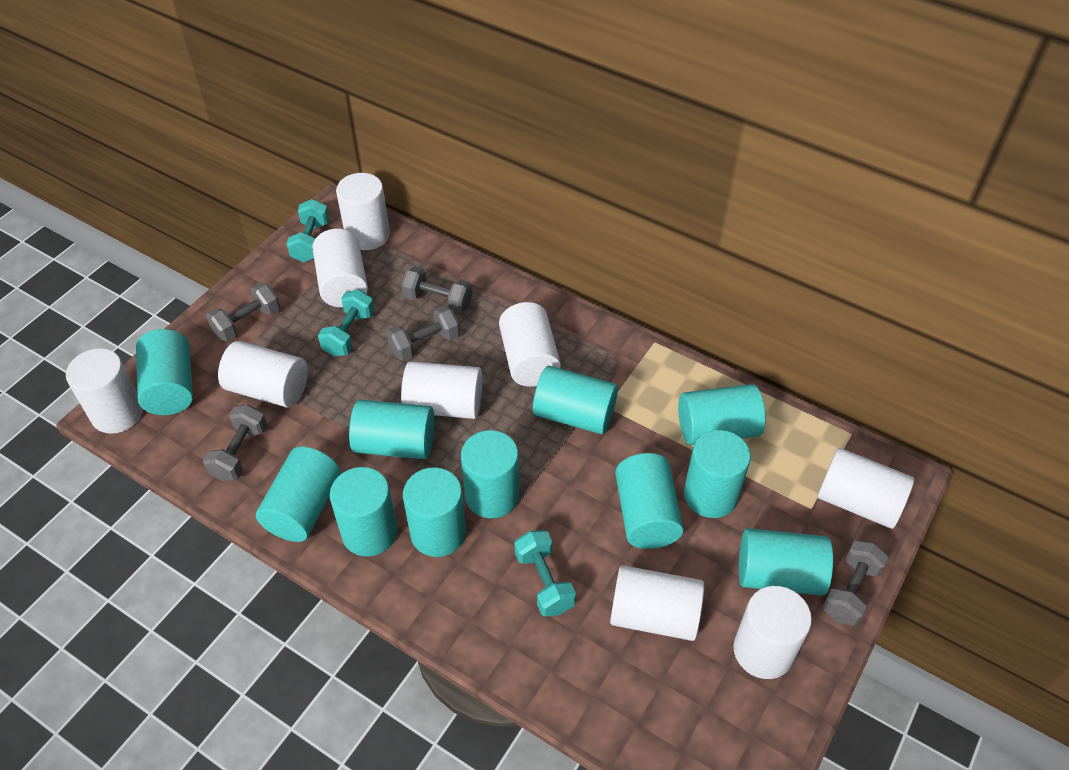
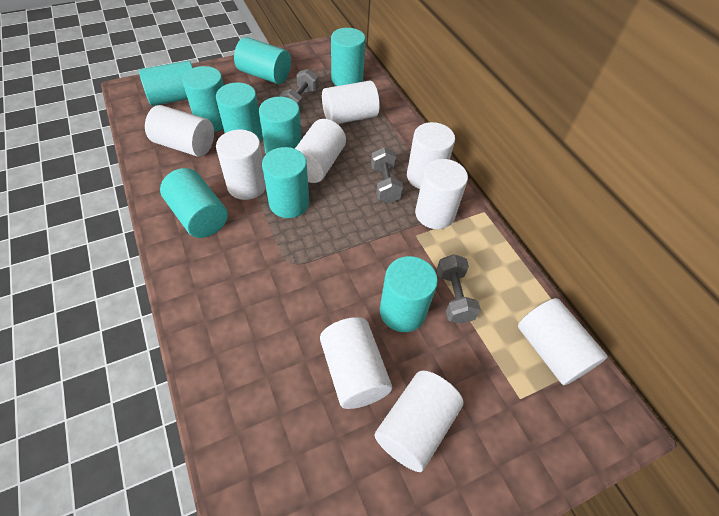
grey dumbbell: [203,404,268,481] [206,283,280,341] [386,306,460,361] [401,267,472,314] [823,540,889,626] = 5 -> [279,69,319,111] [371,147,403,203] [437,254,481,324] = 3
turquoise cylinder: [136,329,193,415] [256,447,341,542] [330,467,398,557] [349,400,435,459] [403,467,466,557] [461,430,519,518] [533,366,618,434] [615,453,684,549] [678,384,766,445] [684,430,751,518] [739,528,833,596] = 11 -> [139,61,193,106] [160,168,228,238] [182,66,224,132] [216,82,263,142] [234,37,291,84] [259,97,302,154] [262,147,309,218] [331,28,365,86] [380,256,438,332] = 9
turquoise dumbbell: [286,199,329,262] [318,289,375,357] [514,530,576,617] = 3 -> none = 0

